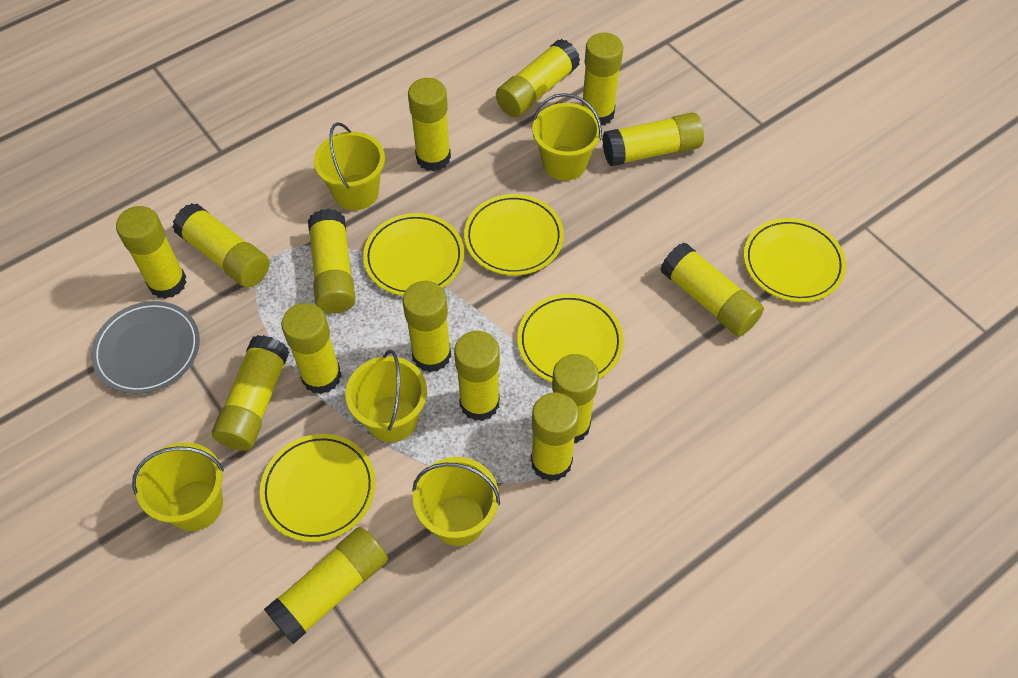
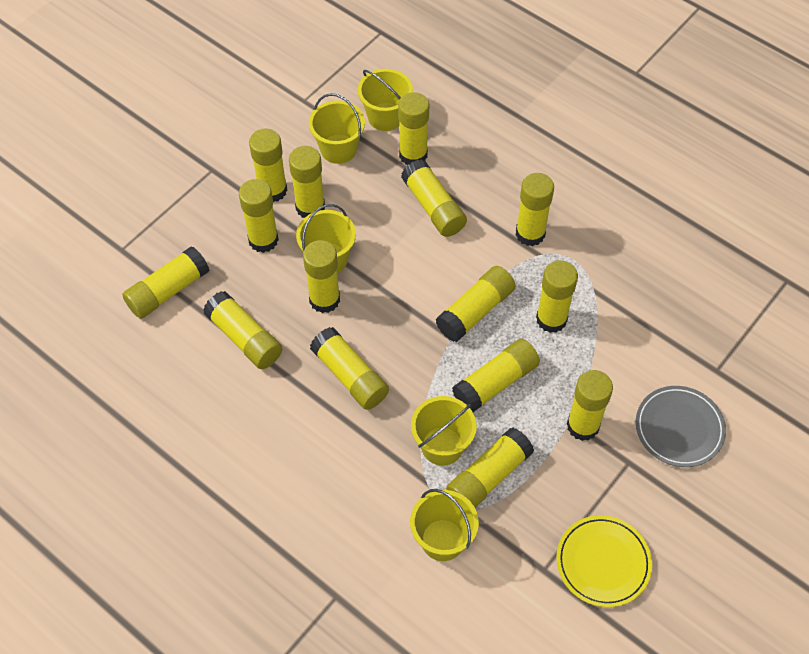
yellow plate: [260,434,375,542] [363,213,464,296] [464,194,564,275] [517,294,624,382] [744,218,846,302] = 5 -> [556,515,652,607] = 1

